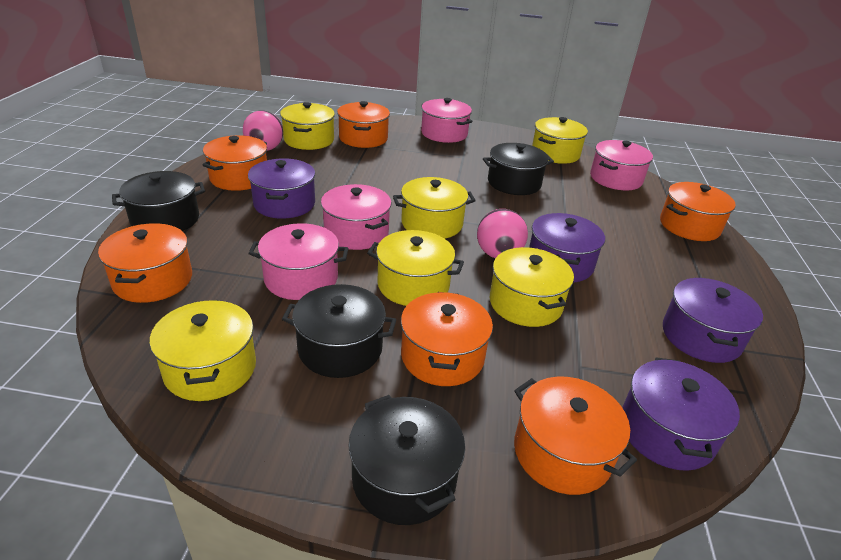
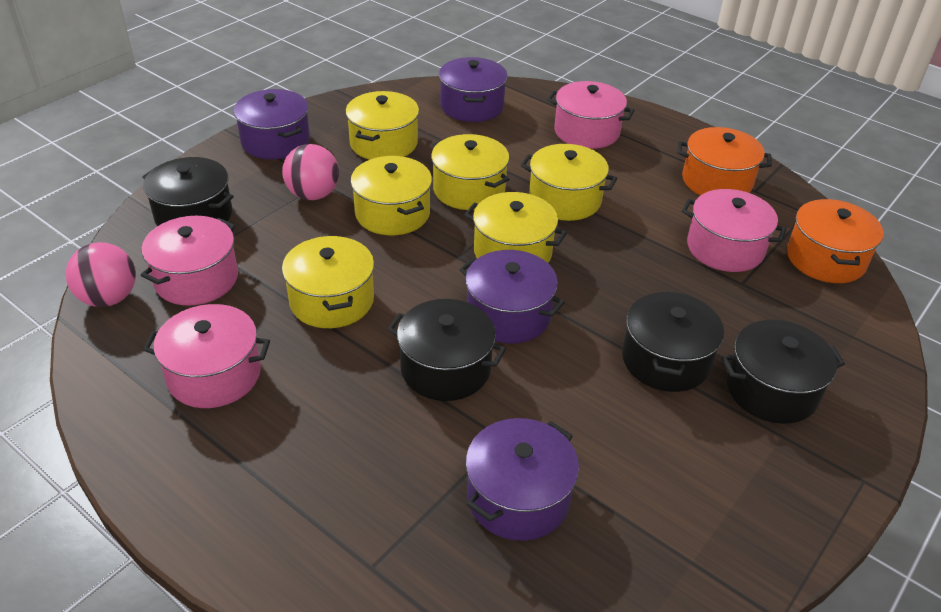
orange pot: [98,223,192,303] [202,135,267,191] [337,101,390,148] [401,292,493,386] [514,377,637,495] [660,182,736,241] = 6 -> [678,127,772,195] [787,199,884,283] = 2

